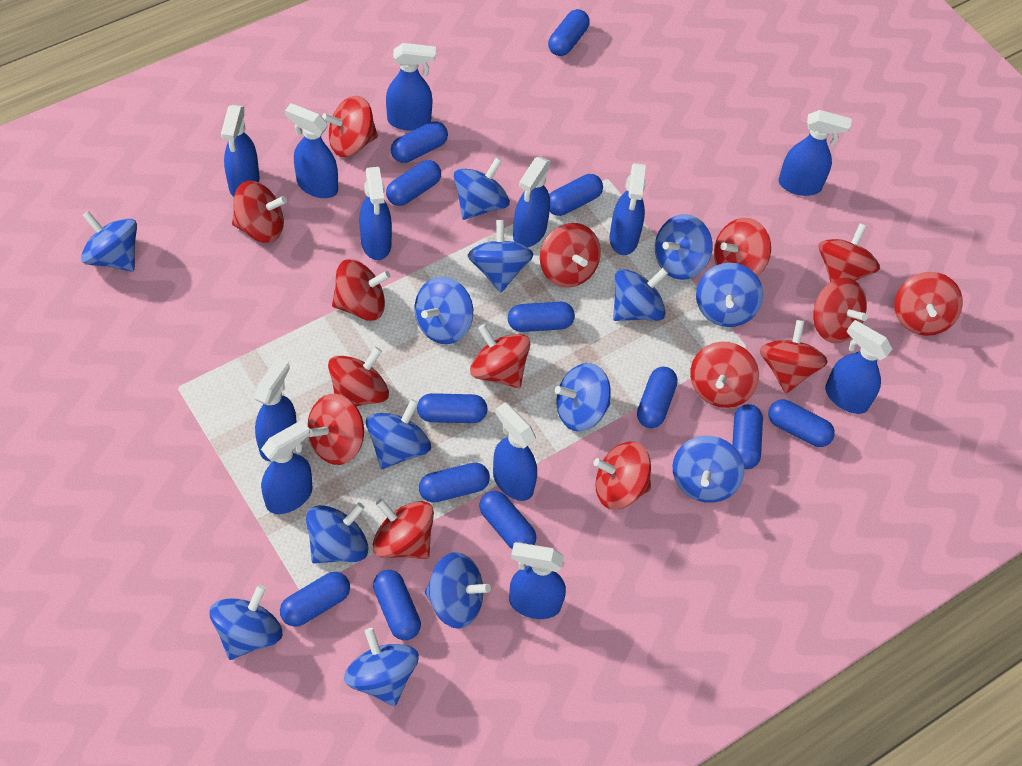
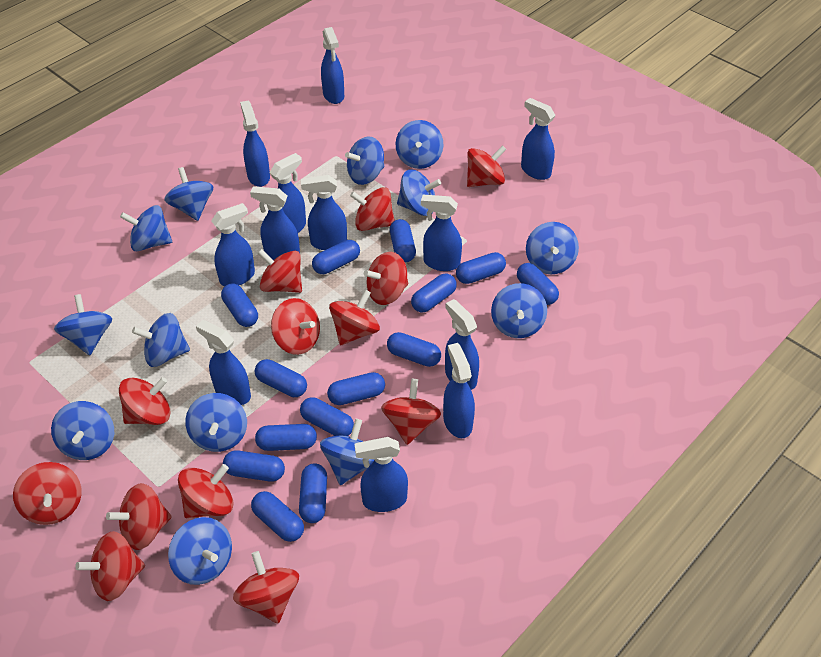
blue capsule: [280,572,350,627] [373,570,421,640] [386,160,441,206] [391,121,448,163] [417,393,488,423] [419,463,490,503] [479,491,536,549] [508,302,575,332] [548,9,590,56] [549,174,603,216] [637,367,678,428] [732,404,763,469] [768,400,835,447] = 13 -> [221,283,258,327] [223,450,285,482] [251,491,304,542] [255,359,307,397] [255,424,317,451] [299,463,327,523] [300,397,354,436] [312,240,360,274] [327,372,385,405] [387,332,441,367] [390,219,416,262] [411,273,457,313] [456,252,506,284] [517,263,559,305] = 14
blue spinning top: [81,211,137,272] [209,585,283,660] [306,502,369,564] [344,628,419,706] [366,399,431,469] [415,277,473,344] [425,552,491,629] [453,157,510,220] [467,220,534,292] [555,363,611,431] [613,268,668,321] [655,214,713,280] [673,436,744,503] [696,263,763,327] = 14 -> [51,401,114,460] [54,294,112,355] [120,205,172,251] [132,313,190,367] [164,167,213,221] [168,517,232,585] [185,393,247,452] [320,419,374,485] [345,137,384,185] [395,120,443,169] [397,169,441,216] [491,283,547,338] [526,222,579,275] = 13
red spinning top: [232,181,287,243] [307,394,364,465] [322,96,378,157] [328,347,389,407] [332,259,390,321] [373,498,434,559] [470,324,530,388] [540,223,601,287] [593,442,651,509] [690,341,759,408] [714,218,771,276] [760,320,828,393] [813,278,868,343] [818,223,880,282] [894,272,963,336] = 15 -> [13,462,82,525] [75,531,145,601] [106,483,172,550] [119,377,171,425] [178,464,234,518] [233,551,299,623] [258,249,302,293] [271,298,320,355] [329,290,380,345] [350,187,395,231] [364,252,408,305] [381,379,441,445] [467,145,506,187] = 13

